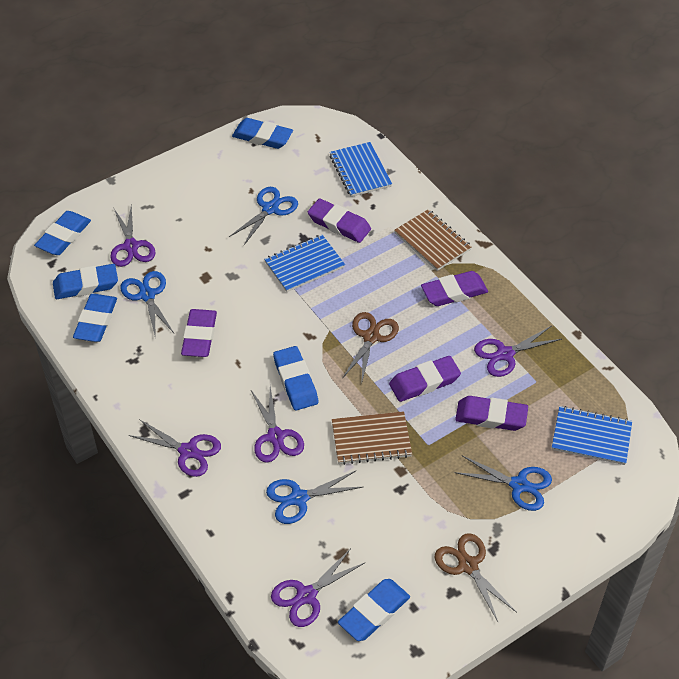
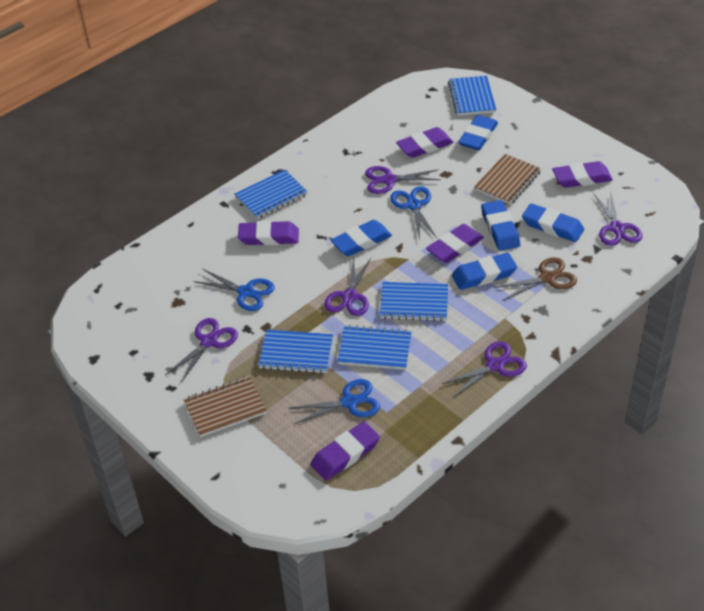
blue eraser: [34,211,91,255] [53,264,118,299] [73,294,117,342] [232,118,293,149] [273,346,319,411] [338,579,410,641] = 6 -> [331,220,392,256] [452,253,517,290] [458,115,498,150] [481,200,520,251] [522,203,584,242] = 5
blue notebook: [264,235,345,292] [330,142,392,197] [552,406,632,465] = 3 -> [235,170,308,219] [258,330,333,374] [337,325,412,370] [380,282,448,321] [448,76,497,116] = 5
blue scissors: [120,271,174,339] [229,187,298,245] [266,470,363,524] [455,455,552,511] = 4 -> [194,269,275,311] [288,379,380,424] [390,186,437,240] = 3
brown scissors: [342,312,399,385] [434,533,517,623] = 2 -> [494,257,577,301] = 1

